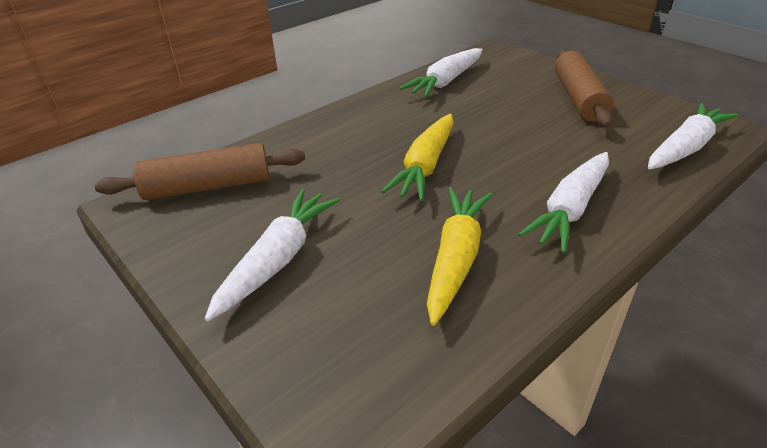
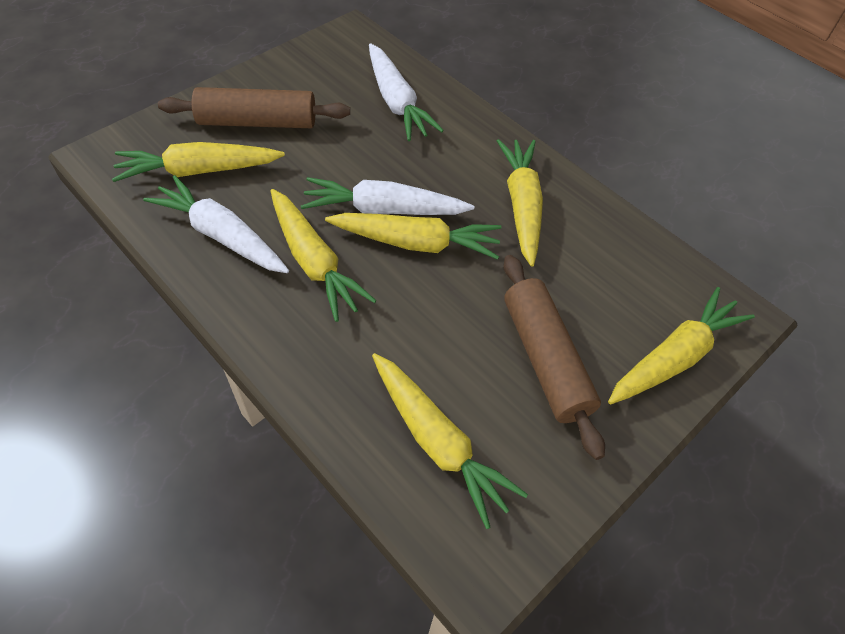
white carrot: [205,189,340,321] [399,48,483,98] [518,152,609,253] [648,103,738,169] = 4 -> [143,175,289,273] [301,177,474,215] [369,43,444,141] = 3
yellow carrot: [381,114,454,201] [427,187,493,326] = 2 -> [112,142,285,182] [271,189,377,322] [325,213,502,260] [372,353,528,529] [497,139,543,267] [608,287,755,405] = 6

